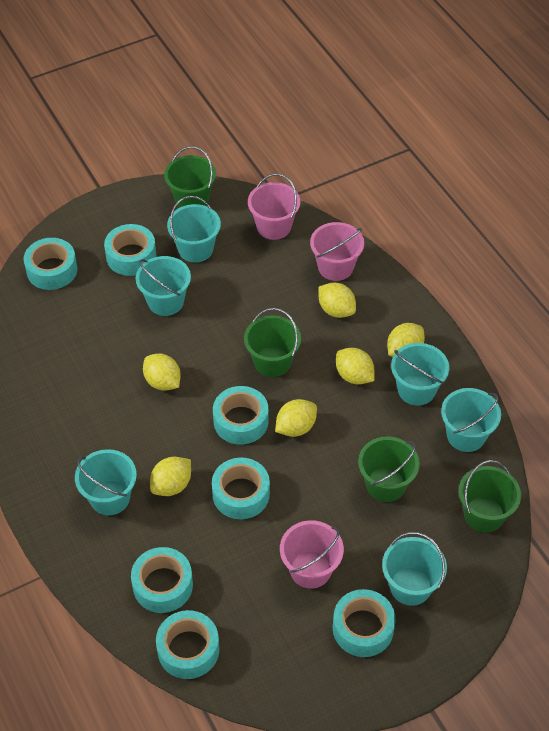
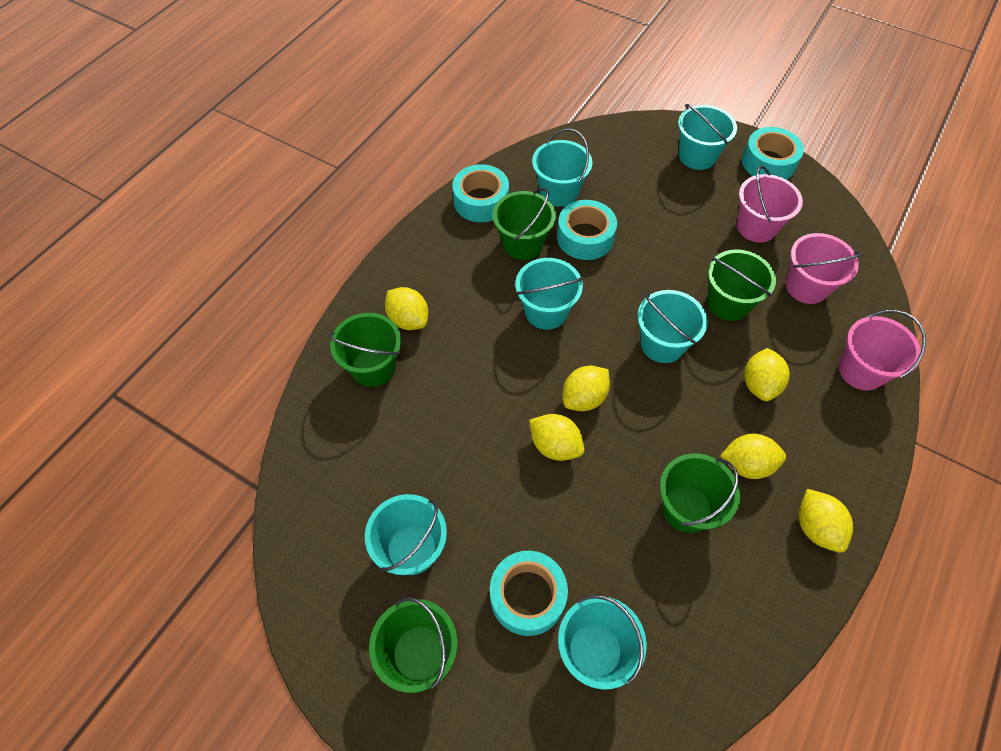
green bucket: [164,146,216,208] [244,308,301,377] [358,437,420,502] [459,460,521,533] = 4 -> [329,313,401,387] [369,597,458,693] [493,188,556,260] [660,453,740,533] [707,249,776,321] = 5
turquoise tape: [24,238,77,290] [104,224,156,276] [131,547,193,613] [156,610,219,679] [212,458,270,519] [213,386,268,445] [333,589,396,657] = 7 -> [452,164,509,222] [490,551,568,636] [557,200,617,260] [742,127,804,180] = 4

